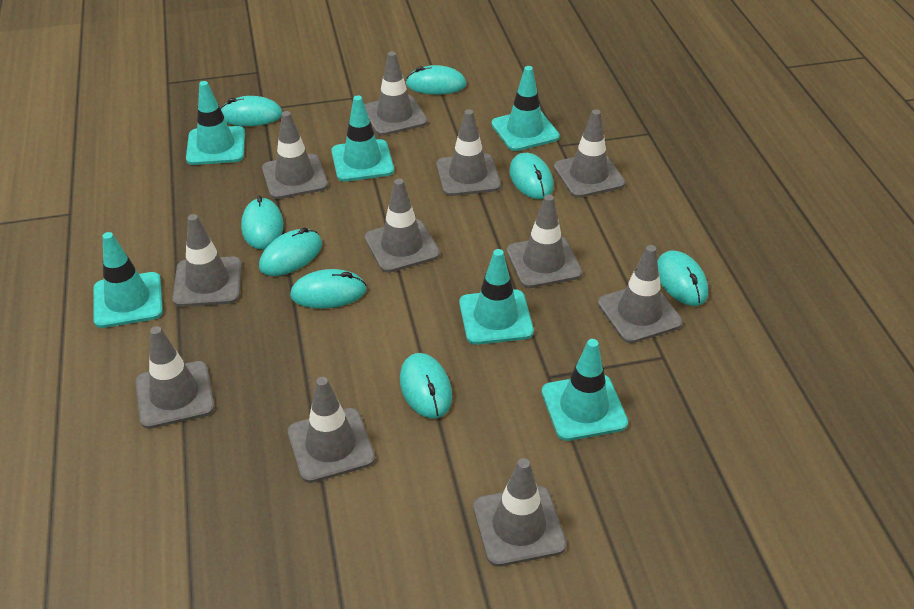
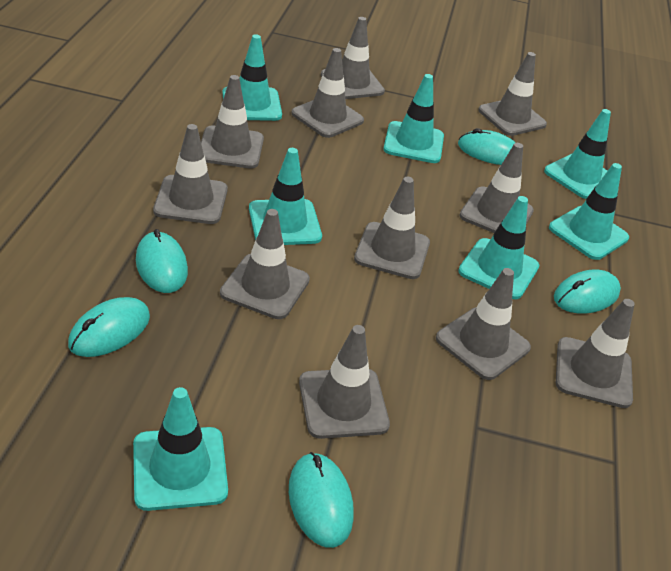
turquoise mouse: [220,96,282,126] [241,196,284,250] [259,227,322,276] [290,269,367,309] [400,353,452,419] [405,65,466,95] [509,153,554,199] [657,250,708,306] = 8 -> [68,297,150,357] [136,229,188,293] [289,452,354,548] [458,128,515,165] [554,269,621,314] = 5
turquoise traffic cone: [93,232,163,328] [186,81,245,165] [331,95,394,182] [459,249,534,345] [491,66,560,151] [542,339,628,441] = 6 -> [133,387,228,511] [222,34,282,121] [249,148,322,245] [383,74,444,163] [458,196,539,299] [544,109,611,199] [549,163,629,260] = 7

